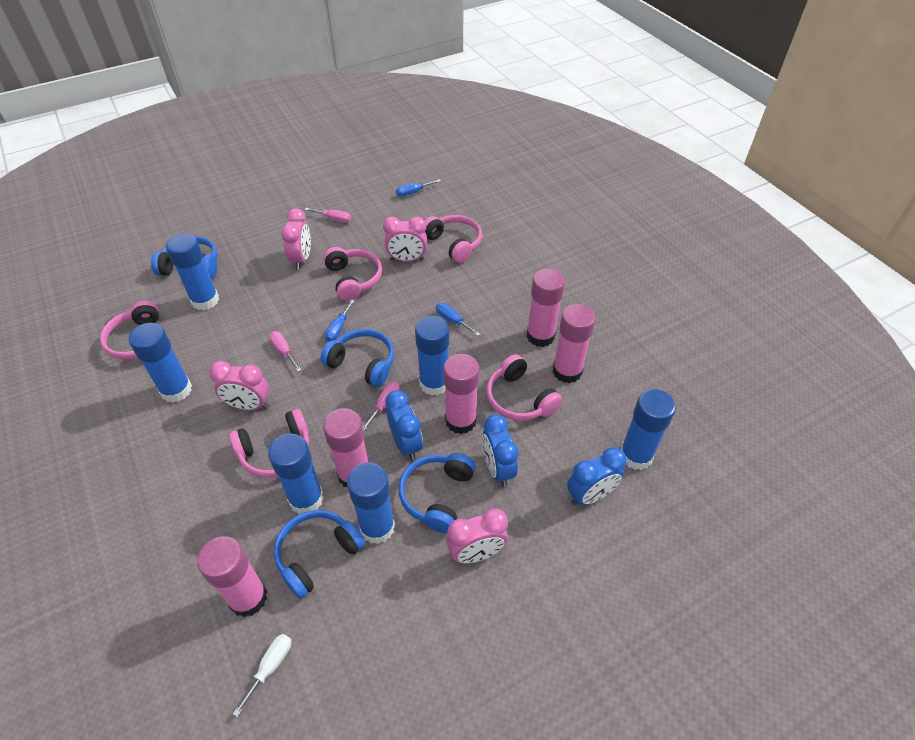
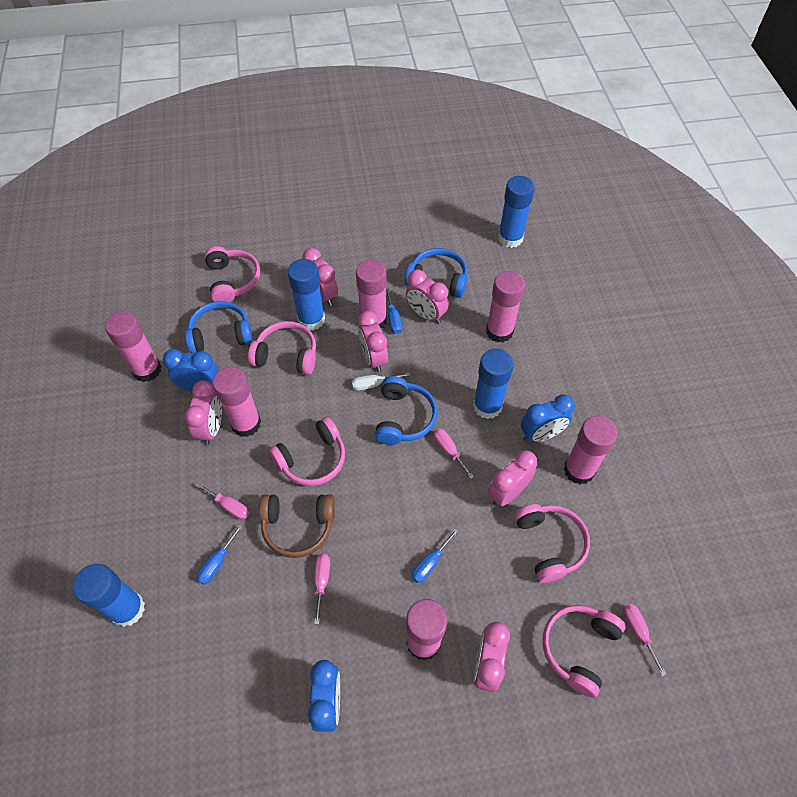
blue glue stick: [129,323,192,403] [166,233,219,310] [268,433,324,514] [347,463,395,544] [415,316,449,395] [621,389,676,470] = 6 -> [73,564,145,627] [288,259,325,331] [473,348,514,419] [498,176,535,248] = 4
blue headphones: [151,236,218,278] [274,510,365,599] [321,329,394,387] [399,453,476,533] = 4 -> [185,301,253,354] [375,376,437,445] [405,248,468,298] = 3
brown headphones: none = 0 -> [259,494,335,558] = 1
pink clock: [209,361,269,410] [281,209,311,270] [383,217,427,262] [446,508,508,563] = 4 -> [184,380,222,445] [302,248,338,306] [358,311,388,373] [406,269,449,324] [474,622,510,692] [488,450,537,507] = 6
pink glue stick: [197,536,267,617] [323,408,369,488] [443,354,479,434] [527,269,565,347] [553,304,596,383] = 5 -> [105,311,162,382] [213,367,261,437] [356,259,387,328] [406,599,447,661] [486,271,525,342] [564,416,618,484] = 6
pink screwdriver: [269,331,301,372] [305,208,351,223] [363,382,400,431] = 3 -> [195,482,249,520] [314,554,330,624] [434,428,474,479] [623,604,666,676] = 4

